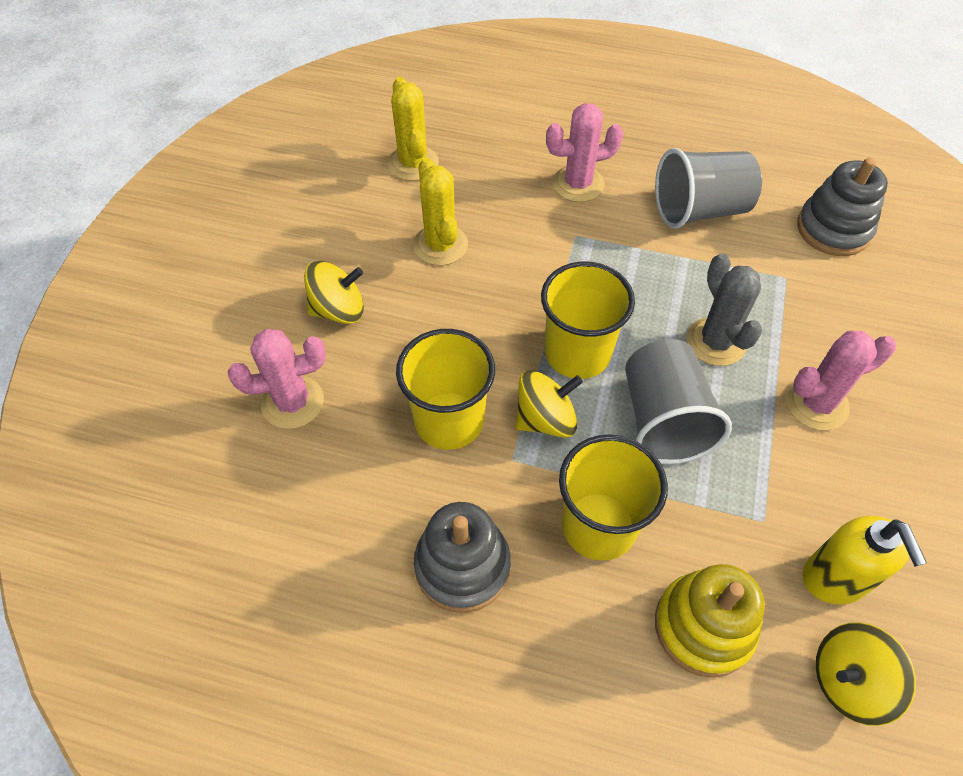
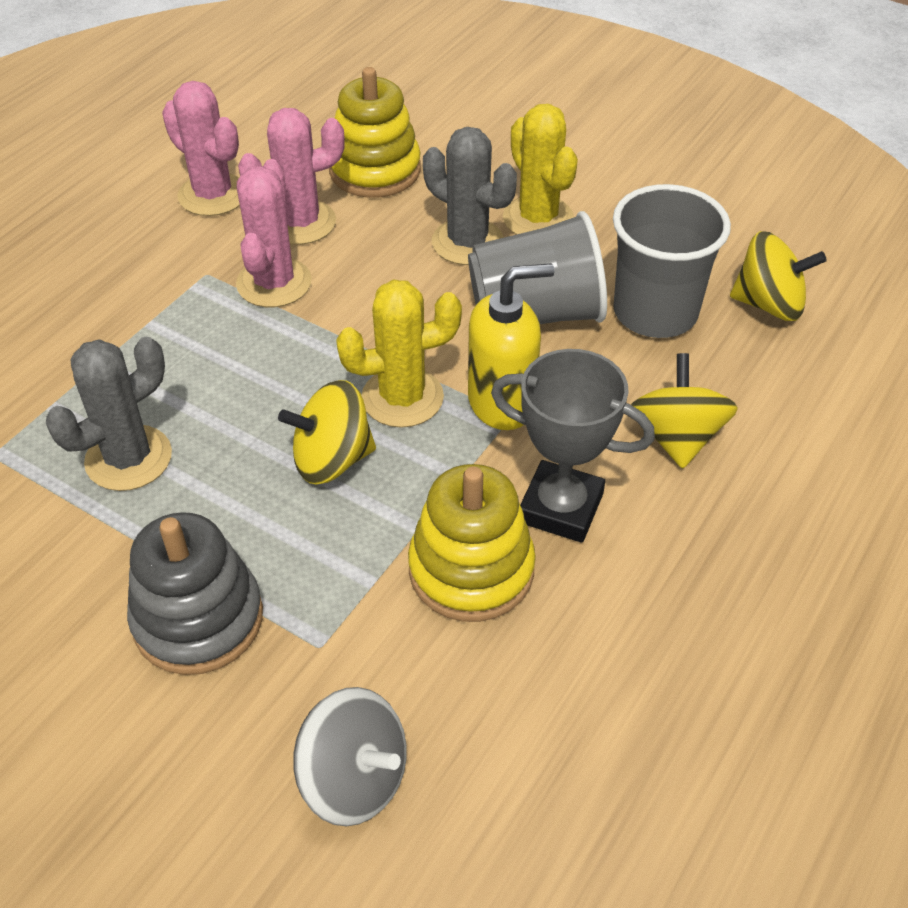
grey cactus: [687,253,763,366] = 1 -> [46,337,172,491] [423,127,517,265] = 2
grey spinning top: none = 0 -> [293,687,407,826] = 1
grey stacking toy: [414,502,511,613] [797,158,888,256] = 2 -> [127,512,263,675] = 1
grey trophy: none = 0 -> [491,349,655,543] = 1
yellow cup: [396,329,495,450] [541,262,635,379] [559,434,668,561] = 3 -> none = 0
yellow stacking toy: [655,564,765,678] = 1 -> [329,67,421,198] [408,464,536,622] = 2

